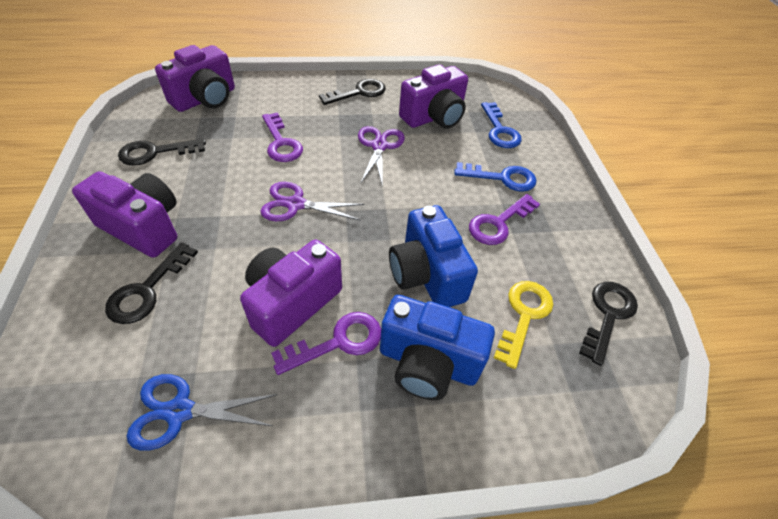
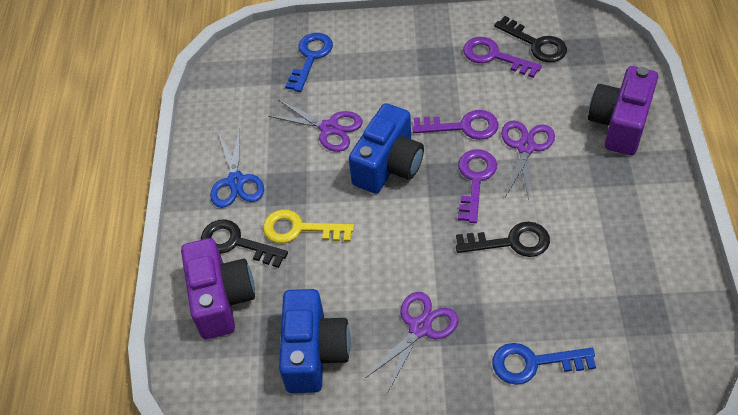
black key: [105,242,198,324] [118,138,206,166] [319,79,386,105] [579,282,638,366] = 4 -> [201,219,288,268] [456,222,550,257] [494,16,567,63] = 3
purple camera: [72,171,177,258] [155,45,235,112] [240,240,342,347] [399,64,468,129] = 4 -> [181,238,255,339] [588,66,658,155] = 2
purple scissors: [260,182,364,221] [358,126,405,187] = 2 -> [268,100,363,152] [366,292,459,393] [501,121,555,200] = 3

